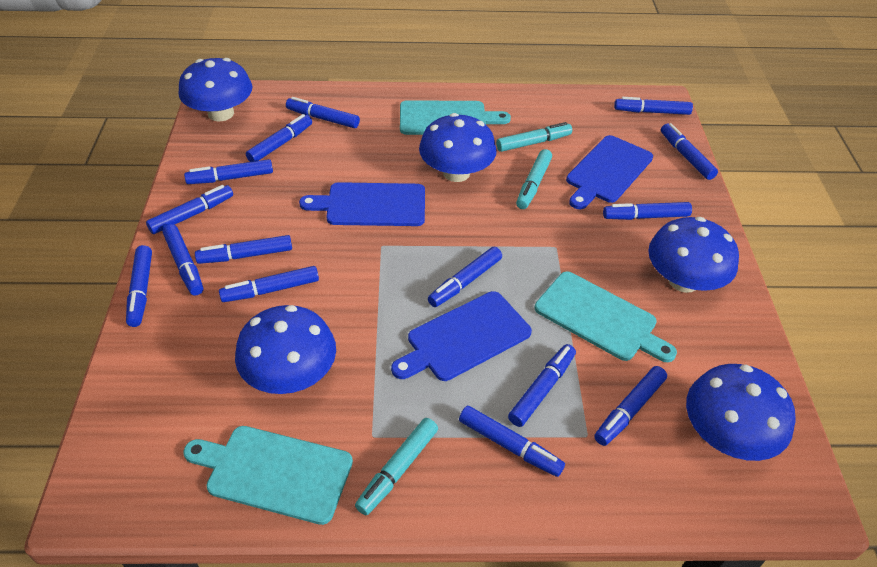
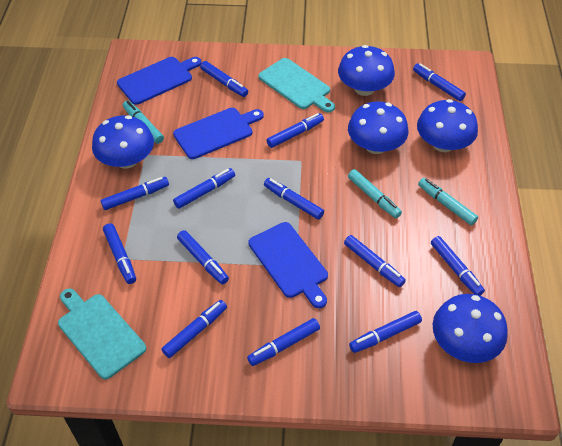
blue marker: [126,245,152,327] [146,185,233,234] [163,224,203,296] [184,159,273,184] [195,235,292,264] [219,266,319,302] [246,114,312,162] [286,97,360,128] [428,247,502,307] [459,406,565,477] [508,344,576,427] [594,366,667,446] [603,202,692,220] [614,97,693,115] [661,123,718,180] = 15 -> [101,177,169,210] [103,223,136,284] [161,300,227,358] [173,168,235,209] [177,230,229,284] [200,61,248,97] [247,318,320,366] [264,178,324,220] [266,113,324,148] [344,235,406,287] [349,311,422,353] [413,63,466,101] [431,236,485,296] = 13
turquoise cutting board: [183,426,353,525] [400,100,511,135] [535,271,677,362] = 3 -> [58,288,146,379] [258,58,335,113] = 2

